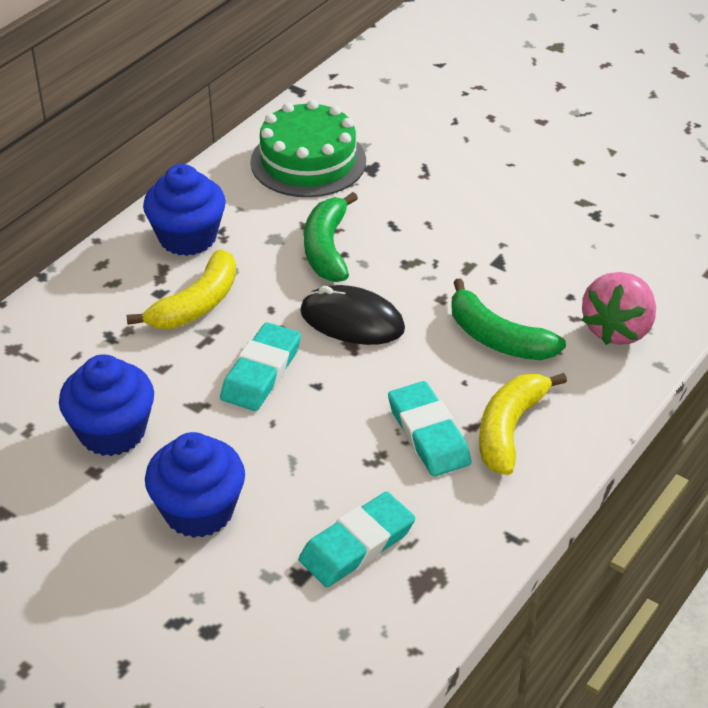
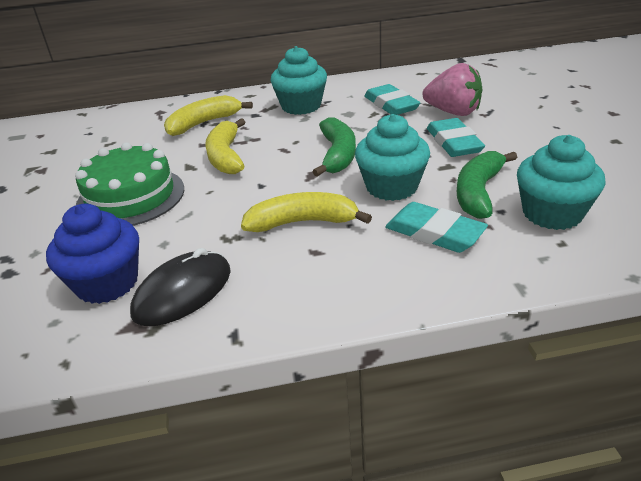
blue cupcake: [59,354,154,456] [143,164,226,256] [145,432,245,538] = 3 -> [46,204,139,304] = 1
turquoise cupcake: none = 0 -> [270,46,327,115] [355,114,430,201] [517,135,606,230] = 3
yellow banana: [126,249,236,329] [479,373,567,476] = 2 -> [164,95,253,136] [205,118,245,174] [241,192,372,232] = 3

